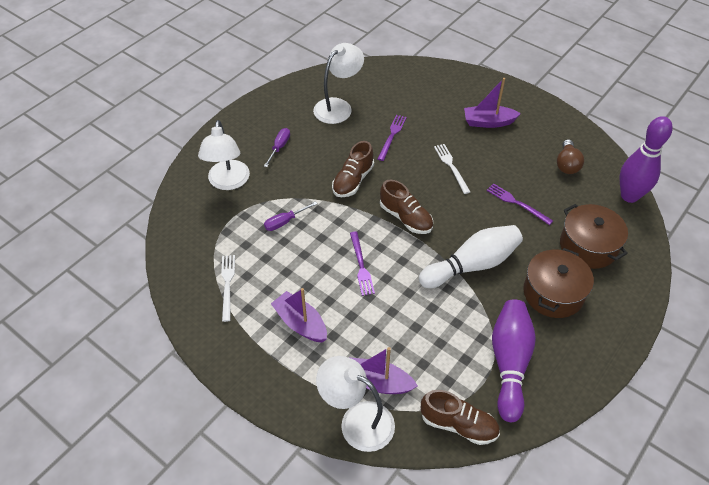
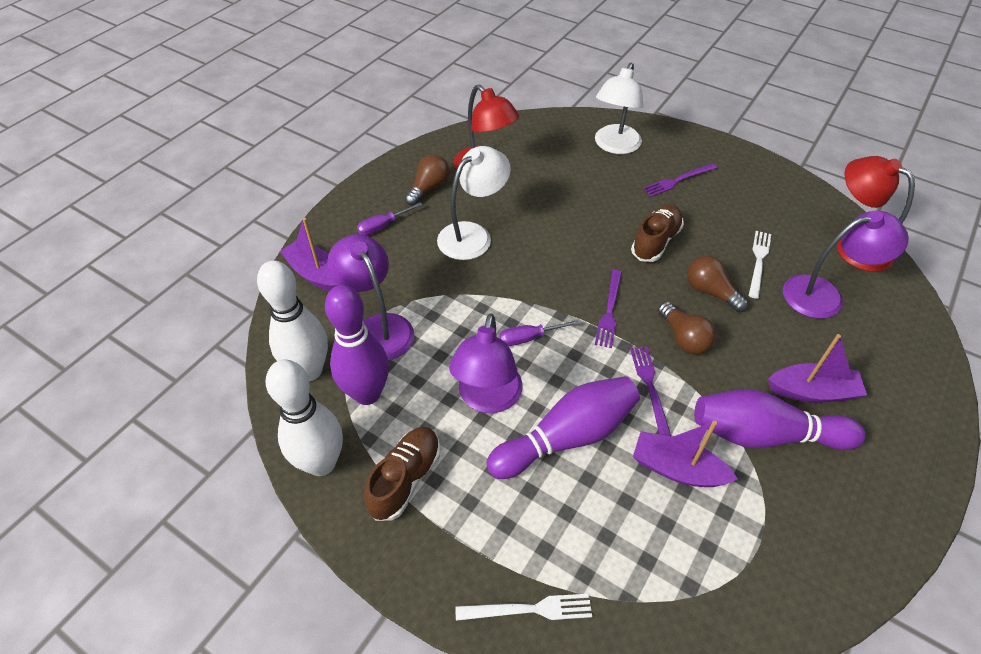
brown light bulb: [557,139,584,174] = 1 -> [405,154,450,206] [658,302,716,355] [687,255,748,312] = 3
brown pot: [523,248,594,318] [560,204,628,269] = 2 -> none = 0
brown shoe: [332,141,374,197] [380,180,433,234] [421,390,500,445] = 3 -> [364,427,440,521] [631,204,684,262] = 2
purple bowling pin: [492,299,536,422] [620,116,673,203] = 2 -> [325,285,389,405] [486,376,640,479] [694,389,866,450] = 3
purple lamp: none = 0 -> [327,234,414,361] [449,313,523,413] [783,211,909,319] = 3
red lamp: none = 0 -> [454,84,519,169] [837,156,915,272] = 2
white bowling pin: [419,225,523,288] = 1 -> [257,260,328,381] [266,360,343,476] = 2
white lamp: [198,120,250,190] [313,43,364,124] [316,356,395,452] = 3 -> [437,146,511,260] [595,63,644,154] = 2

